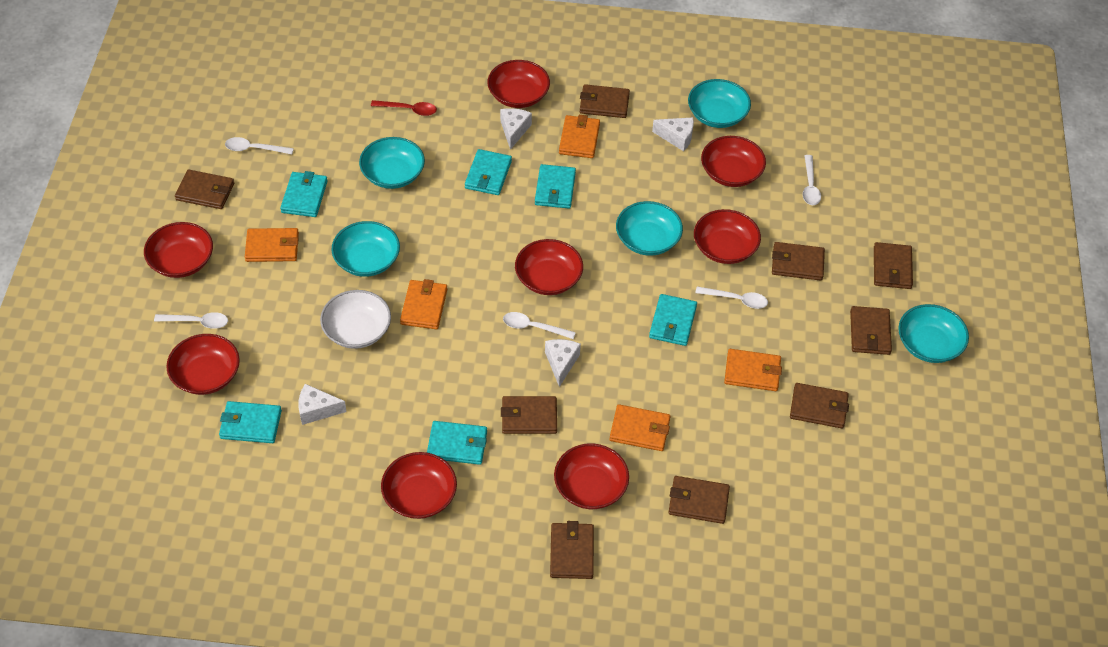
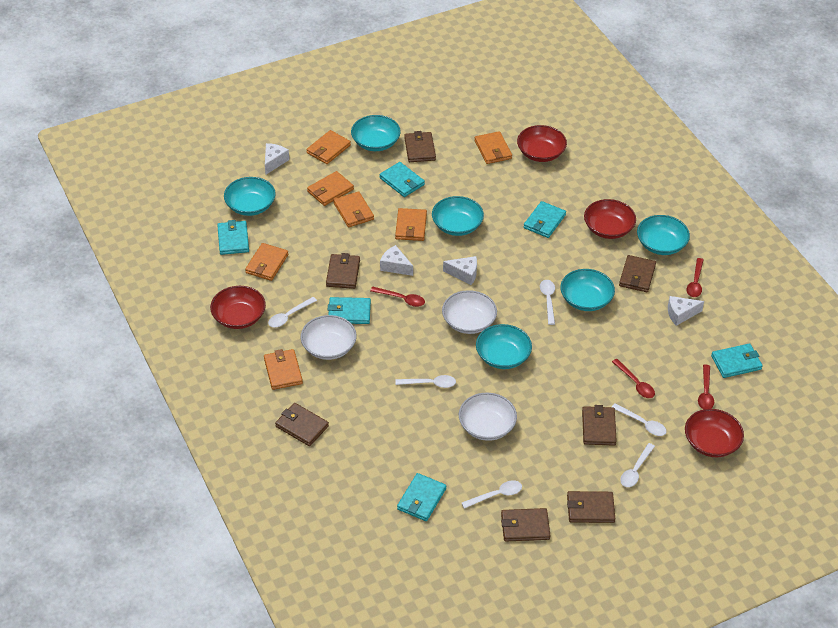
brown wallet: [175,170,234,209] [501,396,557,434] [550,521,594,579] [580,84,630,118] [668,476,730,524] [772,242,825,281] [790,383,849,428] [850,306,892,355] [874,242,913,289] = 9 -> [275,403,329,446] [326,253,360,289] [404,131,436,162] [501,508,551,541] [567,491,615,523] [582,405,617,446] [619,255,656,292] = 7
orange wallet: [245,228,299,262] [400,279,447,329] [559,115,600,158] [610,404,671,451] [724,349,782,391] = 5 -> [245,243,288,281] [264,349,303,390] [306,130,351,164] [307,171,354,206] [333,191,374,227] [395,208,427,241] [474,131,512,164] = 7
red bowl: [144,222,213,278] [166,334,240,395] [381,452,457,519] [487,60,550,108] [515,239,583,295] [554,443,629,509] [694,209,761,264] [701,136,766,187] = 8 -> [210,286,266,329] [517,125,567,162] [584,199,636,239] [685,409,744,457] = 4
red spoon: [371,100,437,116] = 1 -> [370,287,425,307] [612,359,655,398] [687,258,704,297] [698,365,714,409] = 4
turquoise bowl: [331,221,400,277] [359,137,425,189] [616,201,683,256] [688,79,751,128] [898,304,969,363] = 5 -> [224,177,276,216] [351,115,401,151] [432,196,484,236] [476,324,532,369] [560,269,615,311] [637,215,690,255] = 6
white bowl: [320,290,391,349] = 1 -> [301,315,357,360] [442,290,497,334] [459,393,517,441] = 3
white spoon: [154,312,228,329] [225,137,294,154] [503,312,576,339] [695,286,768,309] [803,155,821,205] = 5 -> [268,297,317,327] [395,375,456,388] [462,480,522,509] [540,280,555,325] [612,403,666,436] [620,443,655,487] = 6

